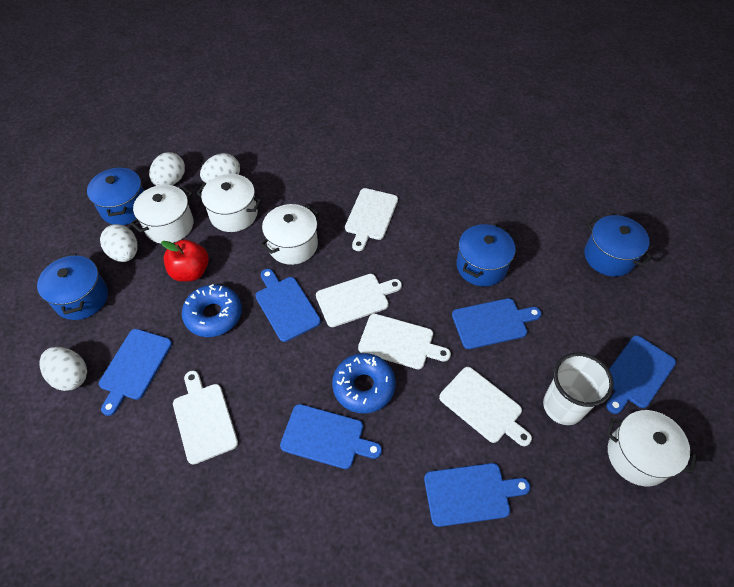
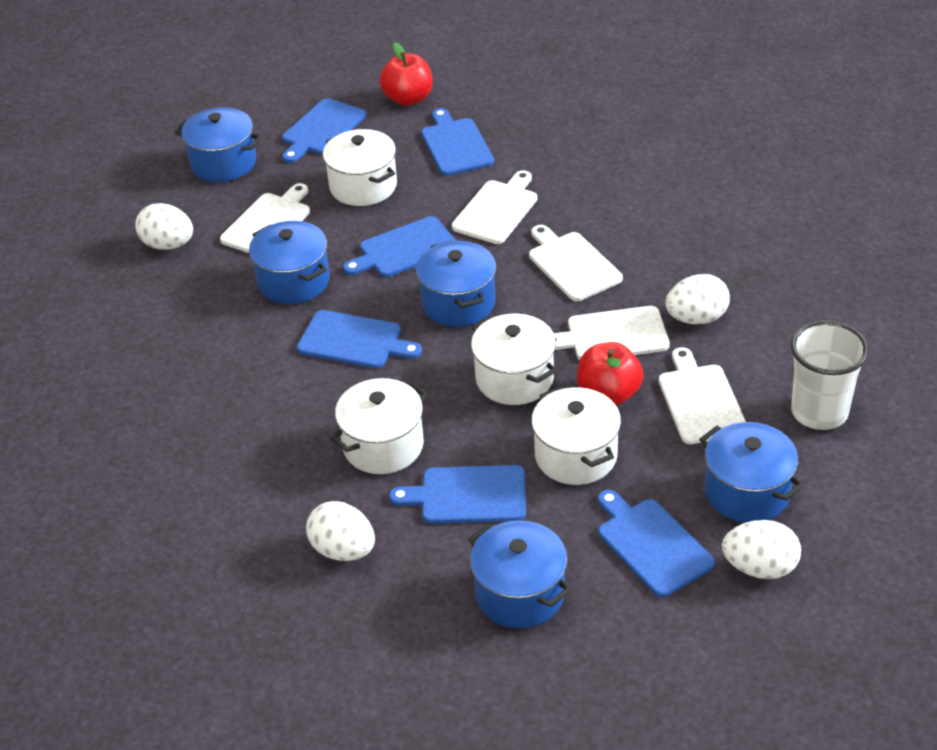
blue donut: [182,284,242,337] [332,353,396,414] = 2 -> none = 0
blue pot: [37,253,108,320] [87,166,144,225] [456,224,516,286] [584,215,652,277] = 4 -> [175,107,262,182] [249,221,330,304] [416,241,496,327] [468,520,571,629] [699,422,804,523] = 5
red apple: [161,240,209,282] = 1 -> [380,42,433,106] [577,342,644,406] = 2

